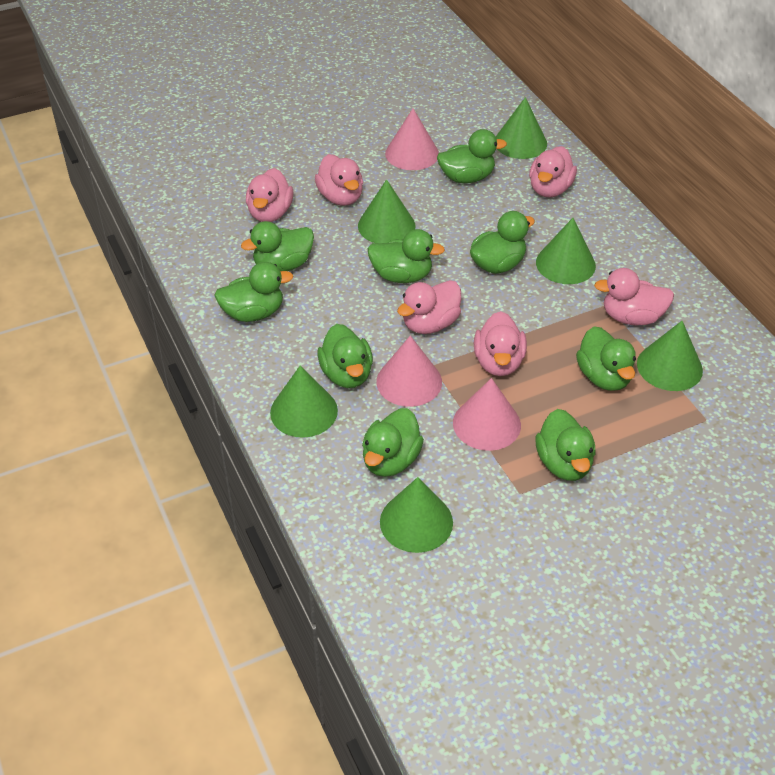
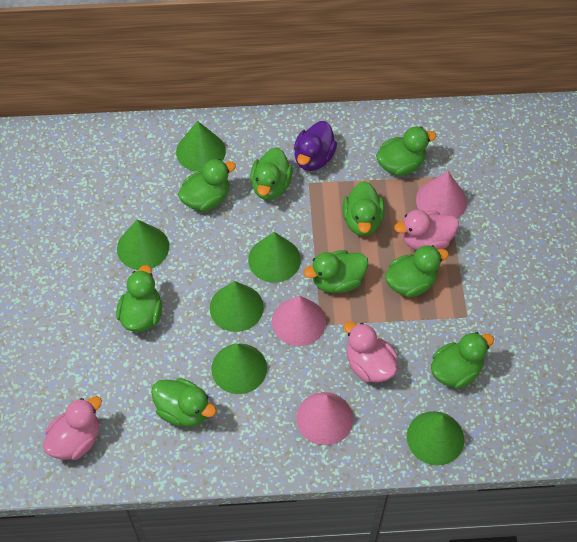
pink duck: [246,168,293,222] [315,154,363,206] [397,280,461,334] [474,311,527,376] [529,146,577,197] [594,268,674,326] = 6 -> [43,396,102,460] [344,321,398,382] [394,210,459,250] = 3
purple duck: none = 0 -> [294,121,337,171] = 1

